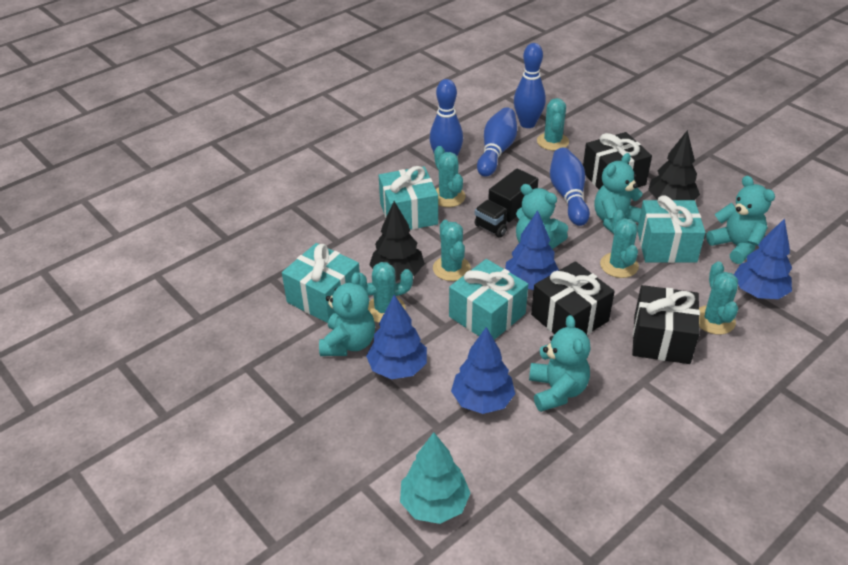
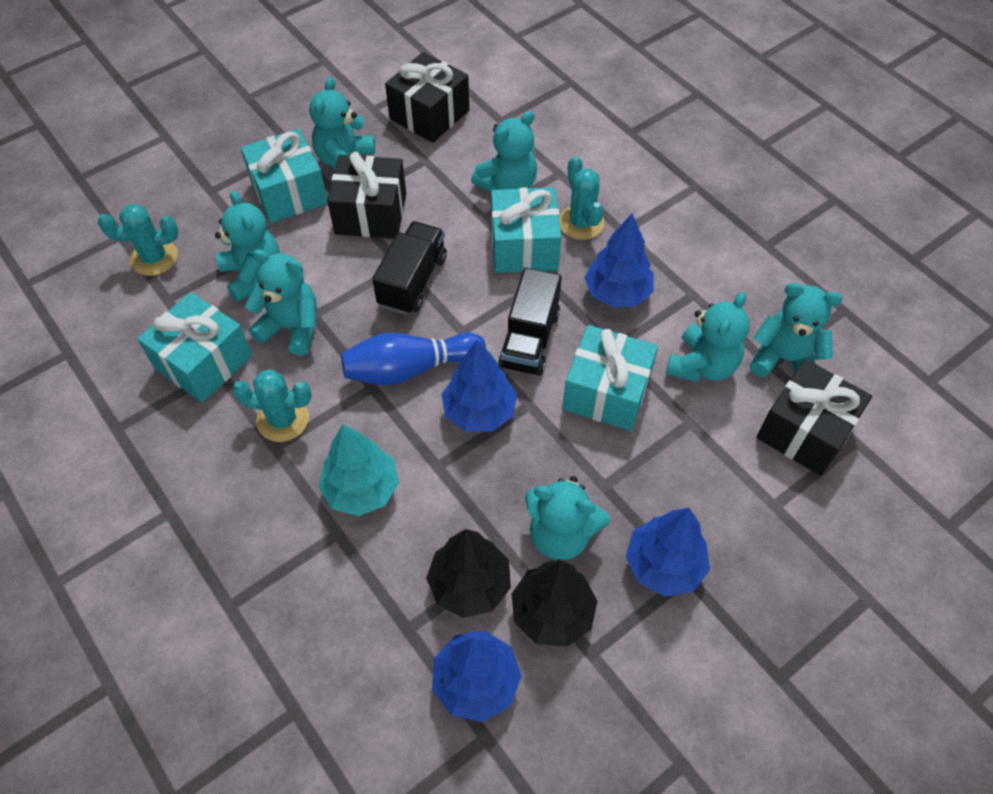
black truck: [474,168,539,238] = 1 -> [372,221,447,315] [498,268,562,376] = 2
blue bowling pin: [430,79,463,156] [477,107,517,177] [514,43,546,128] [550,148,590,226] = 4 -> [341,333,486,385] = 1
turquoise cactus: [359,262,413,323] [433,220,471,281] [434,146,466,207] [537,98,569,151] [600,210,639,278] [699,261,738,335] = 6 -> [98,204,178,276] [232,369,312,442] [559,156,604,240] = 3
turquoise teddy bear: [319,272,375,356] [516,184,568,249] [529,315,591,412] [594,153,643,233] [706,176,775,264] = 5 -> [215,190,280,302] [245,249,317,356] [309,77,375,171] [471,111,537,193] [525,476,610,560] [666,292,750,382] [750,282,842,377] = 7

